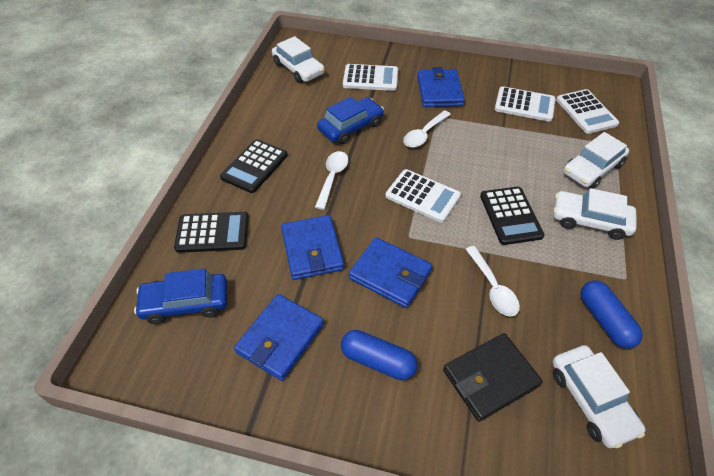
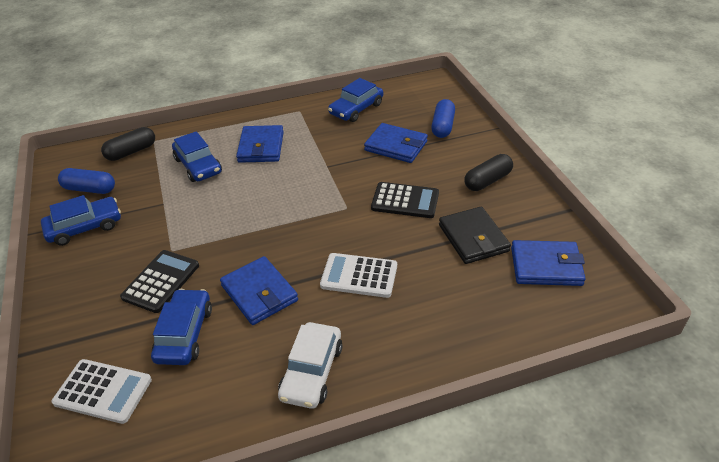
black calculator: [174,212,249,253] [220,139,288,193] [480,187,545,245] = 3 -> [120,250,199,313] [371,182,439,218] = 2
black capsule: none = 0 -> [101,127,155,161] [465,154,513,191] = 2
blue car: [134,268,227,324] [317,97,384,144] = 2 -> [41,195,121,246] [151,289,212,365] [172,131,222,182] [328,78,383,122] = 4
white calculator: [343,64,398,91] [385,169,461,223] [494,86,556,122] [556,89,619,134] = 4 -> [52,359,152,424] [320,253,397,298] = 2
white car: [272,36,325,83] [553,188,636,240] [553,345,646,448] [563,132,629,189] = 4 -> [278,322,342,409] = 1
white spoon: [315,151,349,210] [403,110,451,148] [466,246,520,316] = 3 -> none = 0

